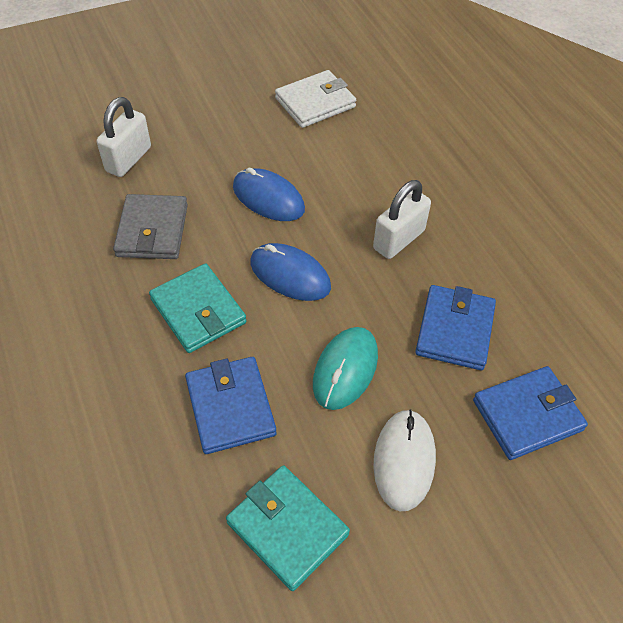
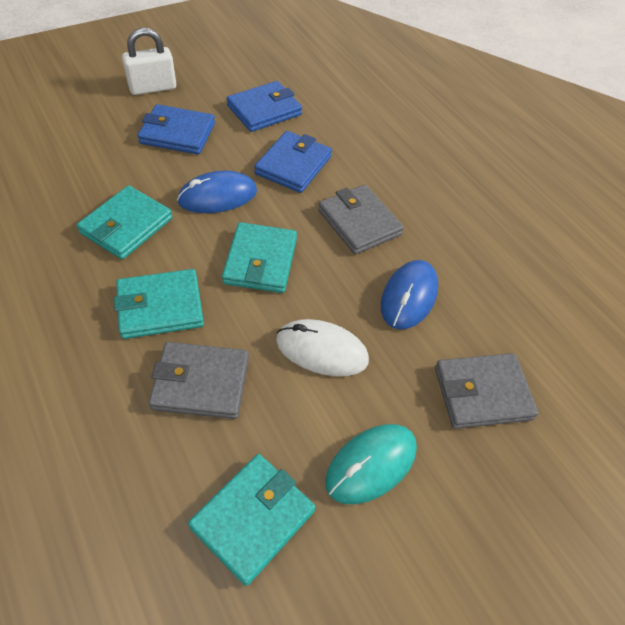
grey wallet: [113,194,188,259] = 1 -> [148,342,249,419] [318,185,404,255] [435,353,539,429] = 3
turquoise wallet: [149,263,246,353] [226,465,350,591] = 2 -> [77,185,172,259] [114,269,204,339] [188,454,315,586] [222,222,297,293] = 4
white padlock: [97,97,151,177] [373,180,431,259] = 2 -> [122,28,176,95] = 1
white wallet: [275,70,356,128] = 1 -> none = 0

